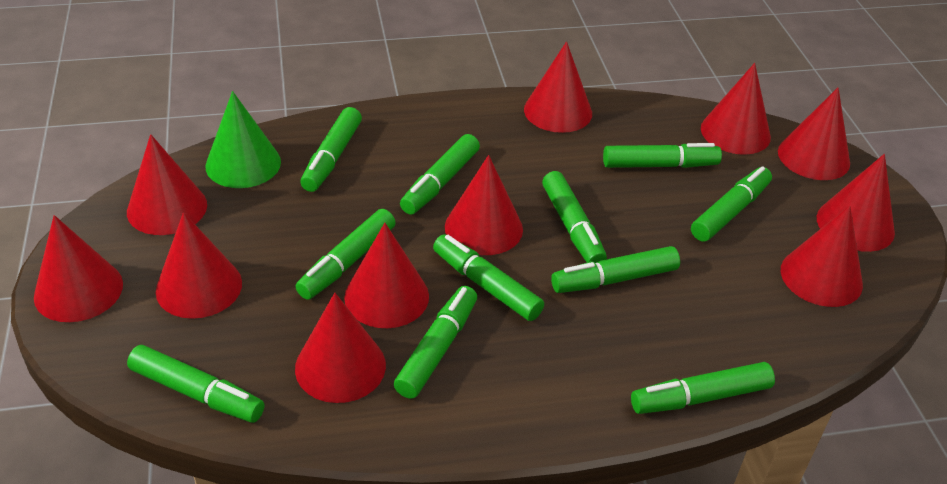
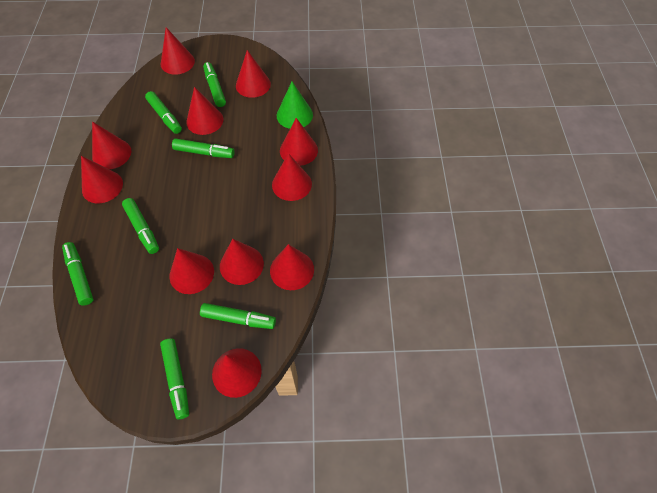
green marker: [127,345,264,423] [295,209,396,300] [300,107,362,192] [394,286,477,399] [400,134,480,215] [433,234,544,321] [542,171,607,263] [551,246,680,293] [603,143,722,168] [631,362,775,414] [691,166,772,241] = 11 -> [62,242,94,306] [122,198,159,254] [145,91,182,134] [160,338,189,419] [172,138,235,158] [200,303,276,329] [203,62,226,107] = 7

